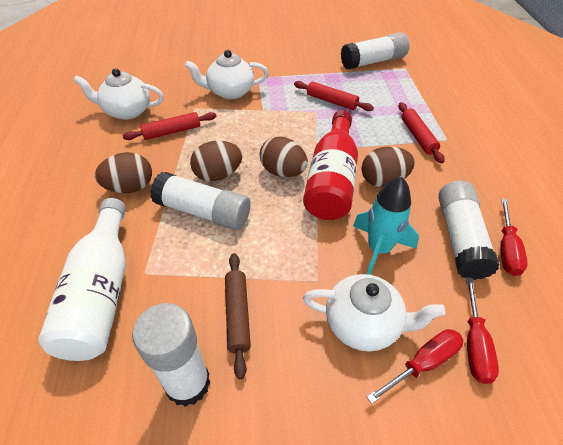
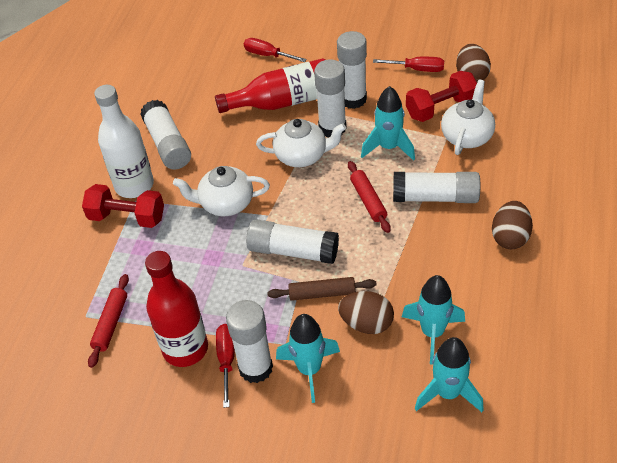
brown egg: [95,152,152,193] [190,141,242,182] [260,136,308,177] [362,146,415,187] = 4 -> [338,291,394,334] [456,44,491,82] [492,201,533,249] = 3
red bottle: [303,110,358,220] = 1 -> [145,251,208,367] [215,58,325,113] = 2
red dumbbell: none = 0 -> [82,184,164,228] [406,71,477,122] = 2
red rolling pin: [122,112,217,140] [294,81,374,111] [399,102,445,164] = 3 -> [88,274,129,368] [348,161,391,233] = 2
turquoise rocket: [353,176,419,275] = 1 -> [276,314,340,403] [361,86,415,161] [402,275,465,365] [415,337,484,412] = 4
white glue stick: [132,303,210,407] [150,172,251,230] [341,32,409,70] [438,180,500,280] = 4 -> [140,100,191,170] [226,300,273,383] [246,219,339,264] [314,60,346,137] [337,31,367,109] [393,172,480,203] = 6

